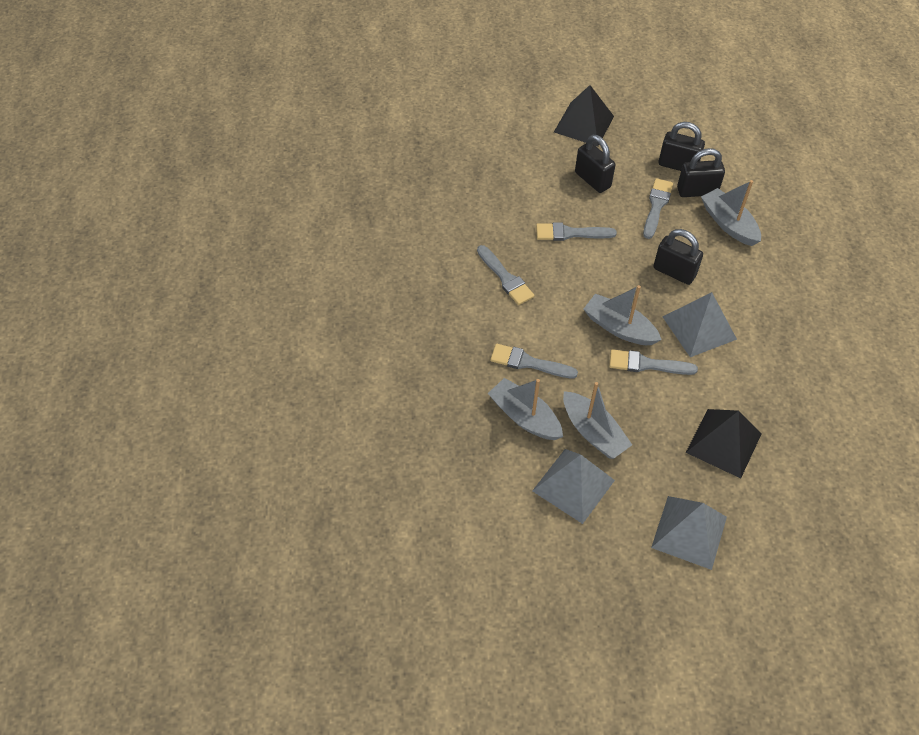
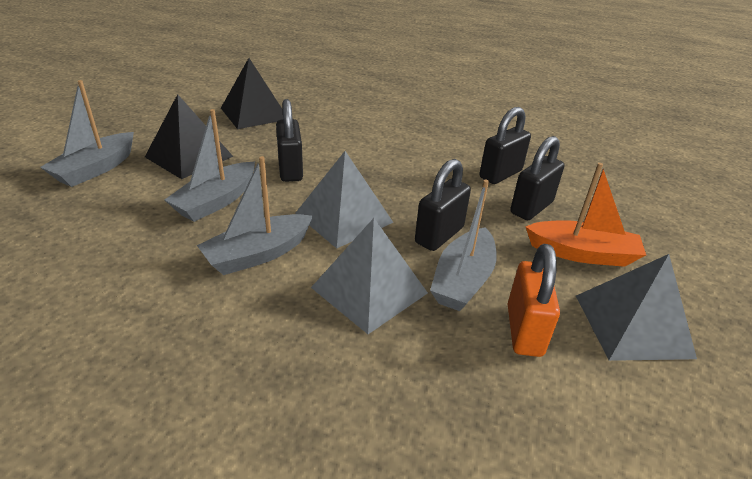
grey brush: [477,245,534,305] [490,344,578,379] [536,222,617,241] [609,349,698,375] [643,178,673,239] = 5 -> none = 0
orange boat: none = 0 -> [526,163,646,267] = 1
orange padlock: none = 0 -> [508,244,560,357] = 1

